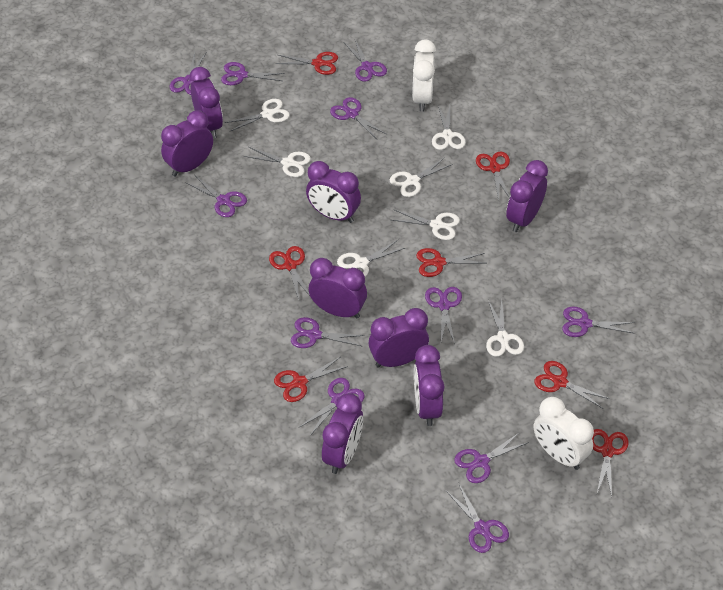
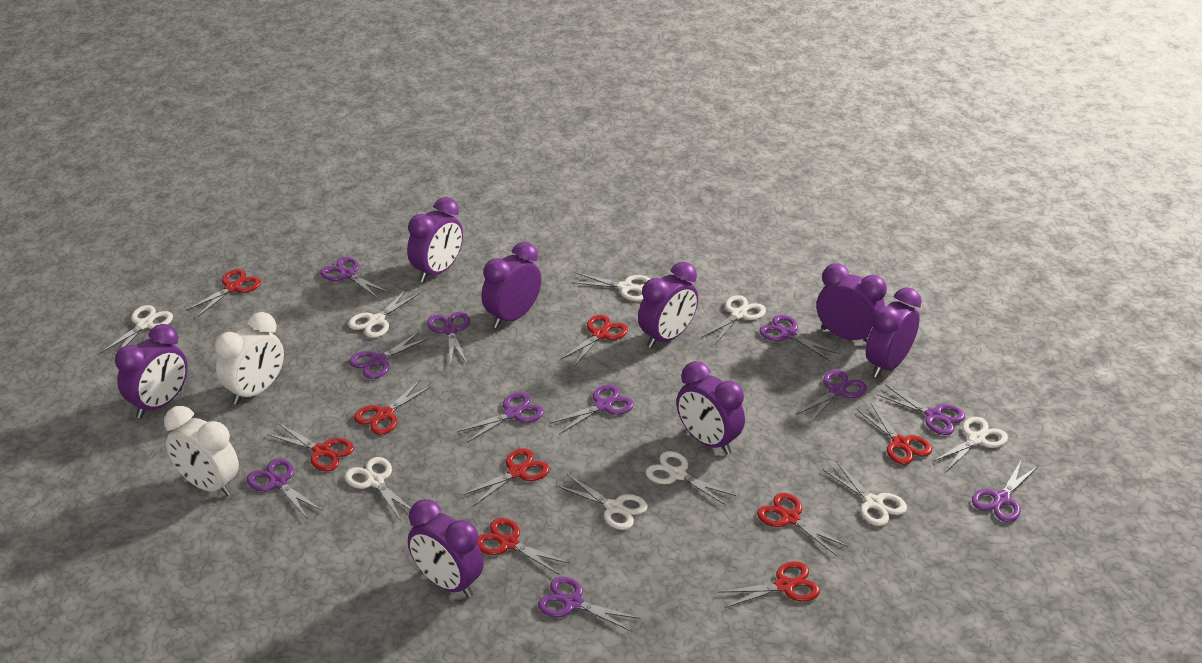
red scissors: [269,246,310,300] [274,357,348,402] [275,52,338,75] [416,248,485,277] [476,151,510,201] [534,361,610,408] [592,429,628,496] = 7 -> [186,269,261,317] [267,423,354,471] [354,379,433,435] [462,448,550,506] [477,518,570,575] [560,315,628,366] [718,561,820,608] [757,493,848,556] [857,404,932,465] = 9
white scissors: [225,99,290,132] [244,147,311,177] [337,240,405,277] [390,157,453,197] [392,210,460,240] [432,105,466,150] [486,299,524,357] = 7 -> [100,305,173,359] [345,457,411,521] [348,289,419,338] [557,474,648,530] [572,273,650,301] [645,451,736,505] [701,295,766,344] [823,461,907,526] [932,417,1008,471] = 9

